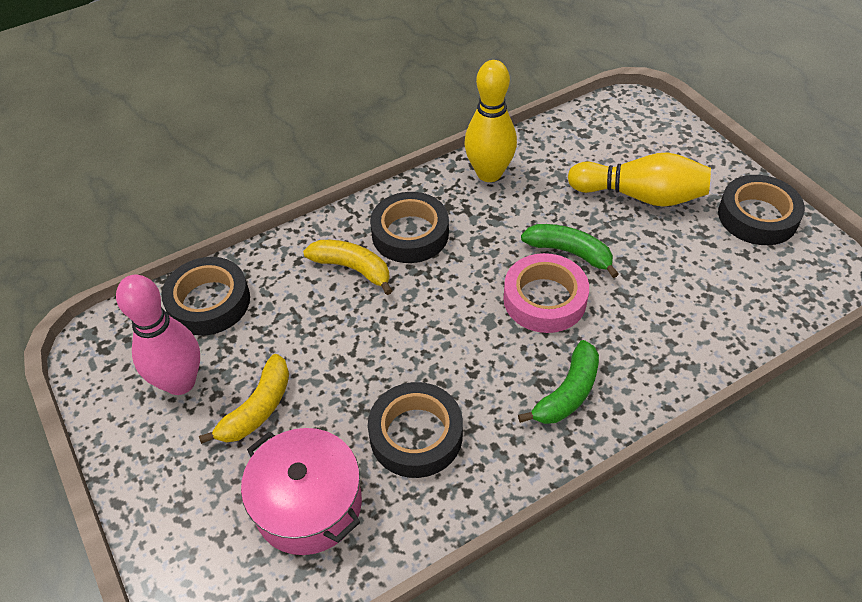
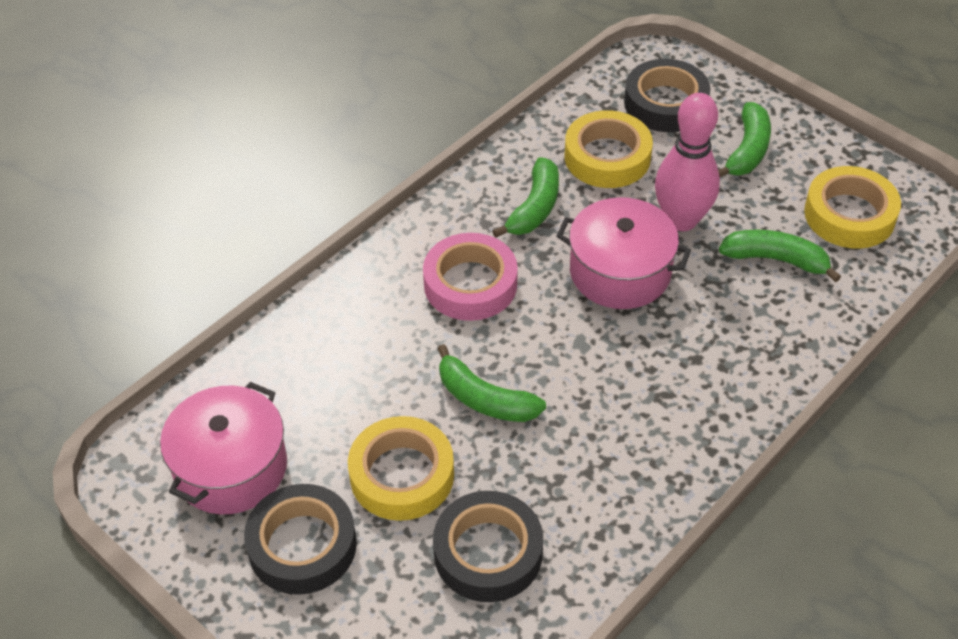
black tape: [161,257,250,336] [368,382,463,478] [370,192,449,263] [718,175,805,245] = 4 -> [244,484,357,595] [433,491,543,602] [624,59,710,132] = 3
green banana: [518,340,599,424] [521,224,619,278] = 2 -> [437,344,546,422] [492,157,559,238] [718,102,771,177] [719,230,841,282] = 4
pink pot: [241,428,362,555] = 1 -> [160,382,287,514] [556,197,691,309] = 2
yellow banana: [199,354,289,444] [303,240,392,295] = 2 -> none = 0
yellow bowling pin: [464,60,517,182] [568,152,711,207] = 2 -> none = 0
yellow tape: none = 0 -> [348,416,454,521] [565,110,653,188] [804,166,901,249] = 3

